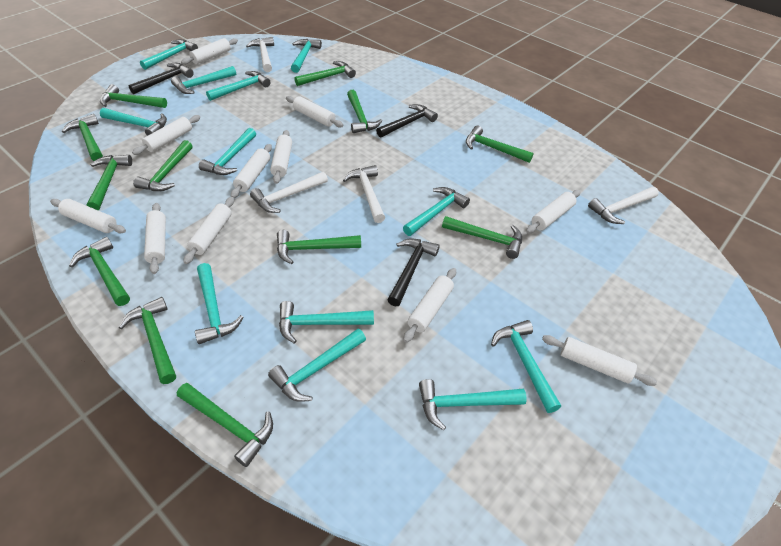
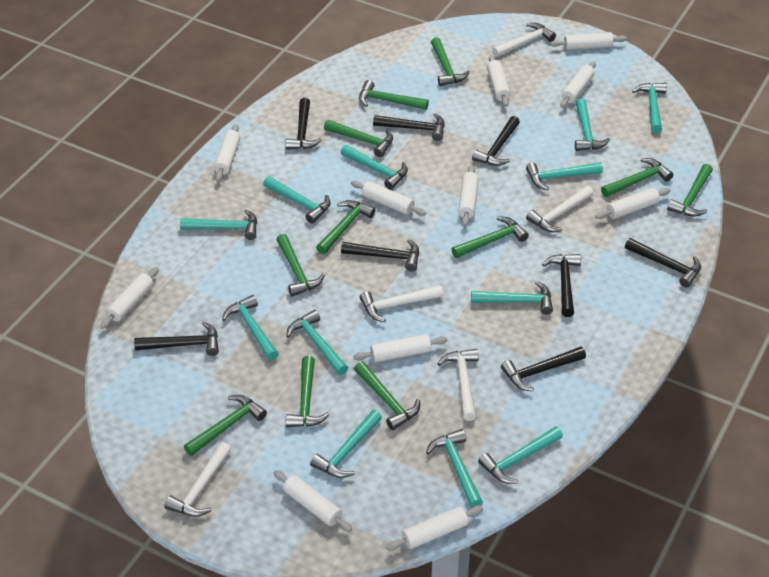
black hammer: [128,63,194,94] [376,104,438,138] [387,238,440,307] = 3 -> [134,322,219,356] [285,98,322,150] [341,239,419,271] [373,113,445,141] [472,116,520,166] [501,346,586,391] [542,254,581,317] [625,238,701,287] = 8
green hammer: [62,114,103,161] [69,237,130,306] [87,155,132,210] [100,84,167,108] [119,297,176,384] [133,140,193,191] [177,383,273,467] [277,230,361,264] [294,61,356,86] [347,90,382,133] [442,216,522,259] [466,126,534,163] = 12 -> [184,395,267,456] [276,234,325,296] [286,356,329,427] [316,200,376,254] [324,120,393,157] [354,361,420,430] [359,80,429,110] [431,37,470,86] [452,217,529,258] [601,158,673,197] [667,164,713,216] = 11
white hammer: [246,37,274,72] [250,172,328,213] [343,165,385,223] [588,187,659,224] = 4 -> [164,442,231,517] [360,285,443,322] [437,349,479,421] [492,23,556,57] [526,186,594,232] = 5

